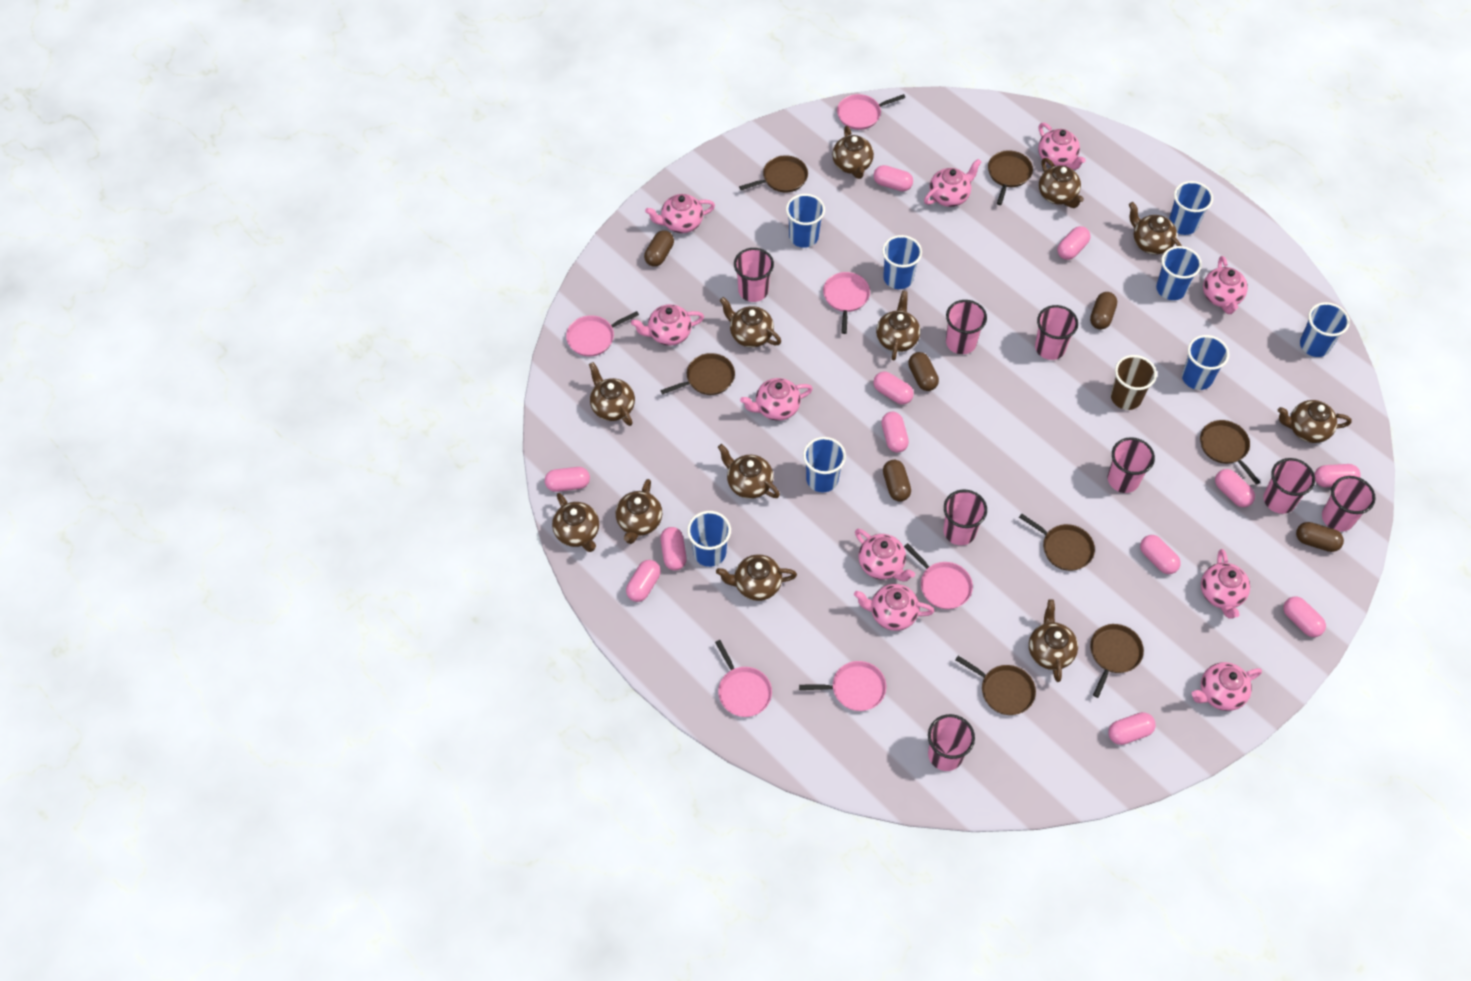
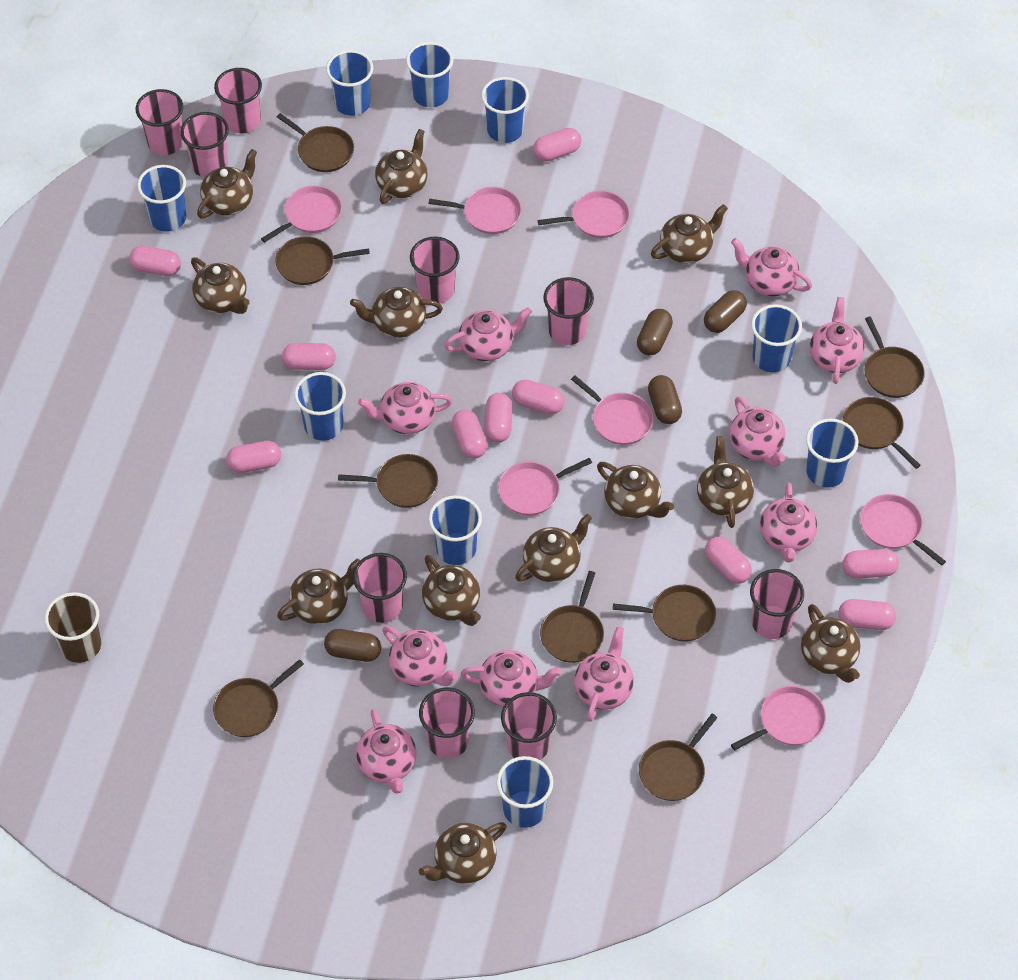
blue cup: [687,511,731,567] [786,194,825,248] [803,437,846,492] [882,235,922,289] [1156,246,1202,300] [1169,181,1213,235] [1182,335,1229,390] [1300,302,1350,357] = 8 -> [137,165,186,232] [294,372,346,441] [326,50,373,116] [406,42,453,108] [429,495,482,565] [481,77,529,143] [496,756,553,828] [751,304,802,373] [806,419,858,488] = 9
brown capsule: [644,230,674,267] [883,460,911,501] [908,352,939,391] [1090,292,1117,330] [1296,522,1344,552] = 5 -> [324,629,381,662] [637,309,673,355] [648,375,682,424] [704,290,747,333] = 4
brown pan: [660,353,735,395] [739,155,808,192] [955,656,1036,715] [988,150,1033,205] [1019,514,1095,571] [1090,624,1144,698] [1200,420,1260,484] = 7 -> [213,659,304,737] [275,236,370,285] [277,113,354,172] [338,454,438,508] [540,571,604,663] [613,585,716,641] [639,714,718,801] [843,397,921,469] [865,317,925,398] = 9
pink capsule: [545,467,590,492] [626,560,661,602] [660,527,687,570] [873,165,913,191] [873,371,914,405] [881,412,909,453] [1057,226,1091,260] [1108,712,1156,745] [1140,535,1181,574] [1215,469,1255,507] [1283,597,1326,637] [1314,464,1361,487] = 12 -> [129,246,181,276] [226,441,281,473] [282,343,336,370] [452,410,487,459] [484,393,513,443] [512,380,565,414] [533,128,581,162] [705,537,752,584] [838,599,896,630] [842,549,899,579] = 10
pink cup: [734,248,774,302] [928,714,975,771] [943,490,987,545] [946,300,987,354] [1035,305,1078,360] [1108,437,1155,493] [1264,458,1315,514] [1322,476,1376,532] = 8 -> [136,89,184,155] [180,112,229,178] [214,68,262,134] [353,553,407,623] [410,237,460,304] [419,687,475,758] [501,692,557,760] [543,277,594,345] [750,569,804,639] = 9
pink pan: [566,311,639,356] [715,640,772,717] [799,661,886,711] [823,272,870,334] [837,94,905,130] [904,543,973,609] = 6 -> [261,186,342,243] [429,187,521,234] [498,458,592,515] [538,191,630,238] [571,376,653,445] [731,686,826,750] [860,494,946,566] = 7

